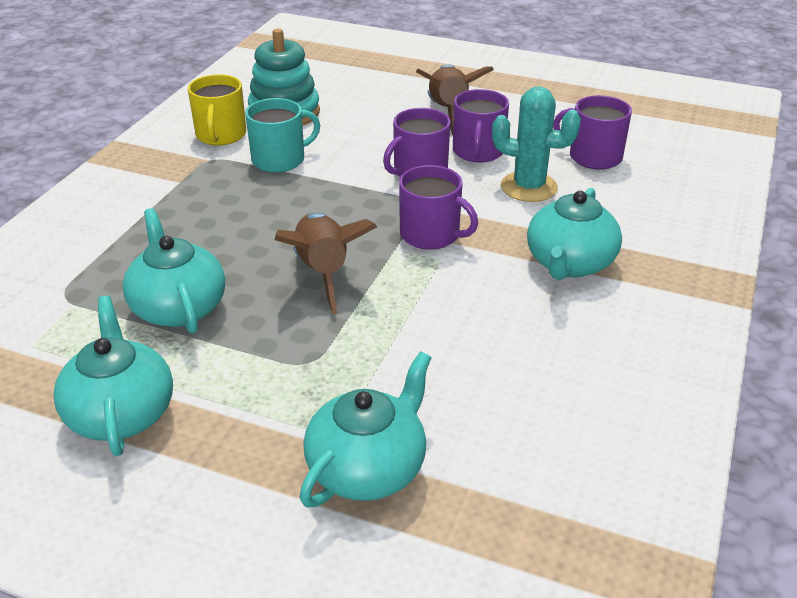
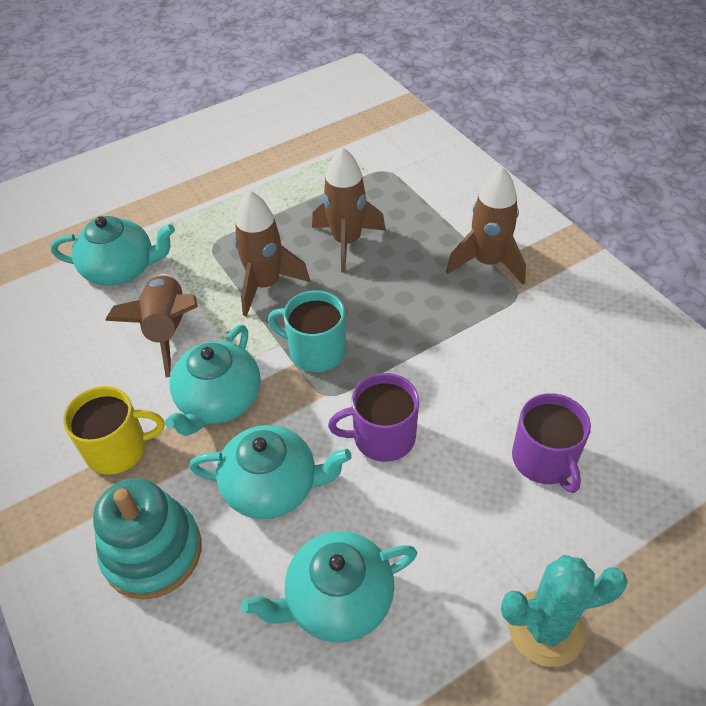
brown rocket: [274,212,377,315] [416,65,494,135] = 2 -> [105,274,198,377] [234,191,310,317] [312,147,386,273] [446,167,526,285] = 4
purple mug: [383,108,450,177] [399,165,478,250] [453,89,509,162] [553,95,632,170] = 4 -> [328,373,419,462] [512,393,591,493] = 2

